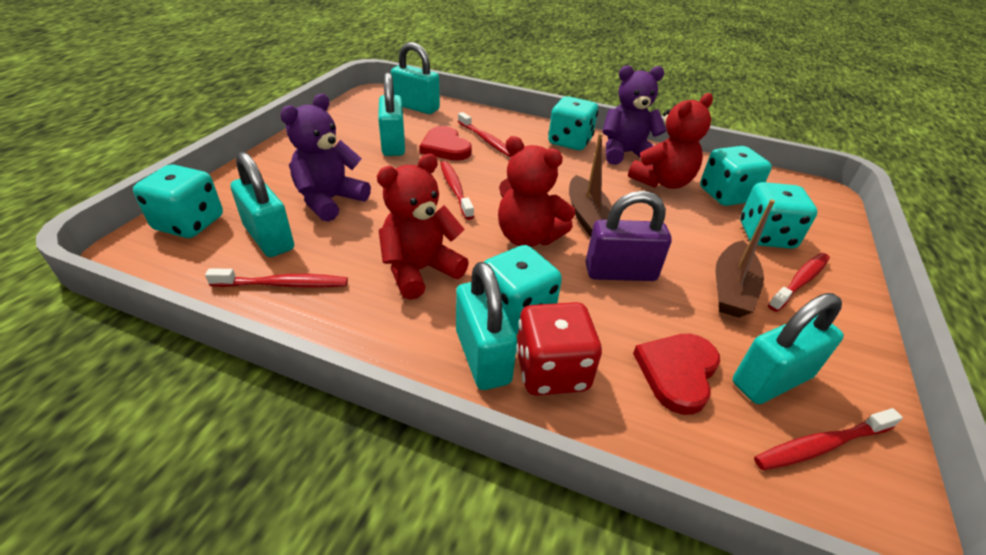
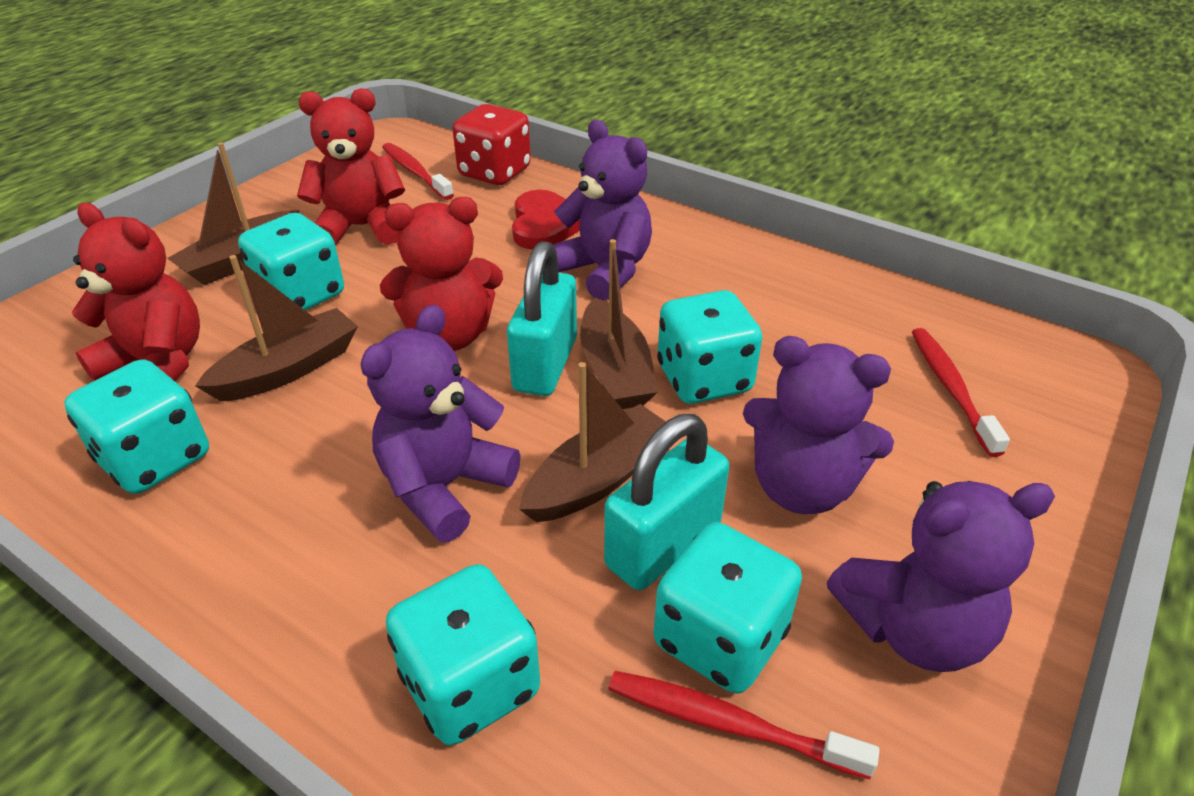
brown boat: [569,133,612,238] [716,199,775,318] = 2 -> [167,142,299,285] [195,255,358,402] [519,362,666,522] [580,239,658,409] = 4
purple padlock: [585,191,672,281] = 1 -> none = 0
purple teddy bear: [280,94,371,222] [602,65,667,165] = 2 -> [360,304,521,542] [553,120,652,301] [743,336,894,514] [827,481,1055,672] = 4
red heart: [419,126,472,161] [633,334,720,415] = 2 -> [512,190,580,250] = 1
red toothbrush: [205,269,348,288] [440,161,474,220] [458,112,512,157] [754,408,903,470] [768,253,830,312] = 5 -> [382,143,454,200] [608,671,880,779] [912,328,1010,457] = 3
turquoise padlock: [230,152,294,257] [378,72,405,156] [391,42,440,114] [456,262,517,390] [733,293,844,404] = 5 -> [507,241,577,396] [604,414,729,590] = 2

